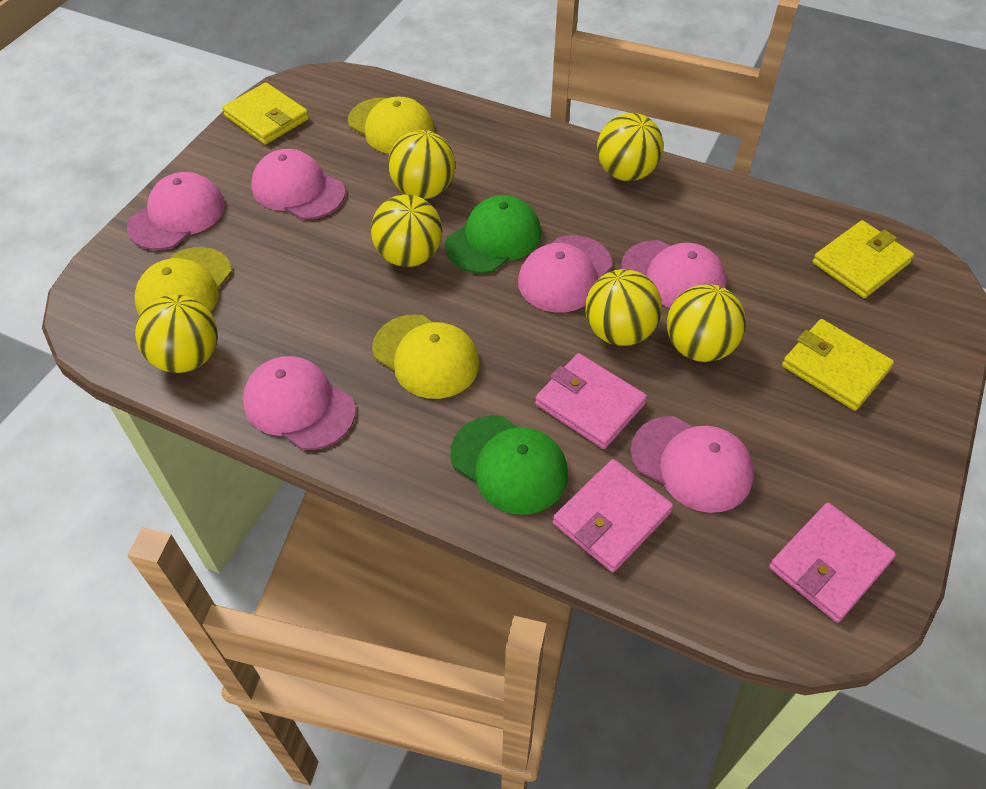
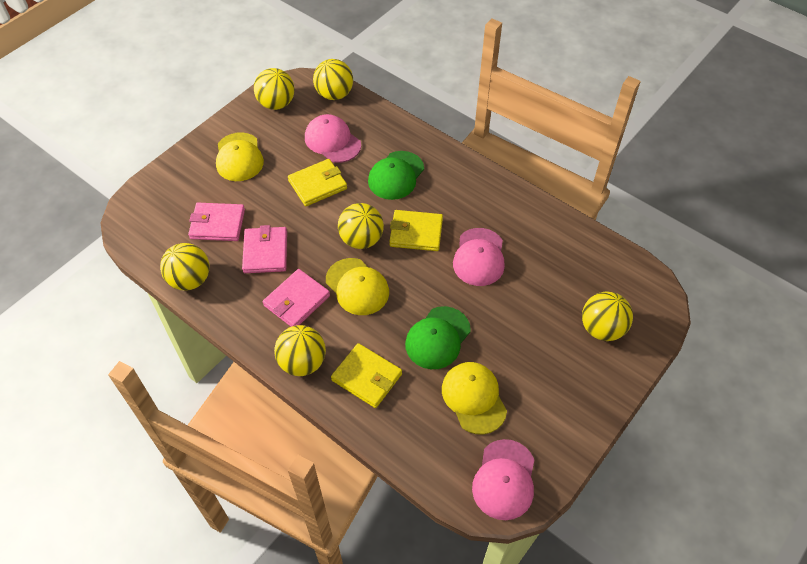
pink cap: [127,172,225,250] [243,356,356,450] [251,149,345,219] [518,235,612,313] [621,240,727,308] [630,416,754,513] = 6 -> [305,114,361,163] [453,228,505,286] [472,439,535,520] = 3

